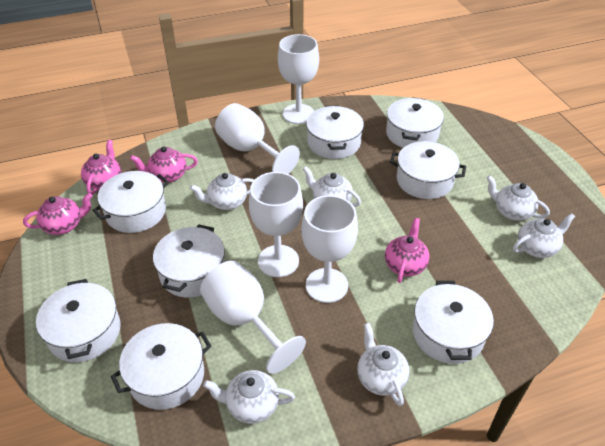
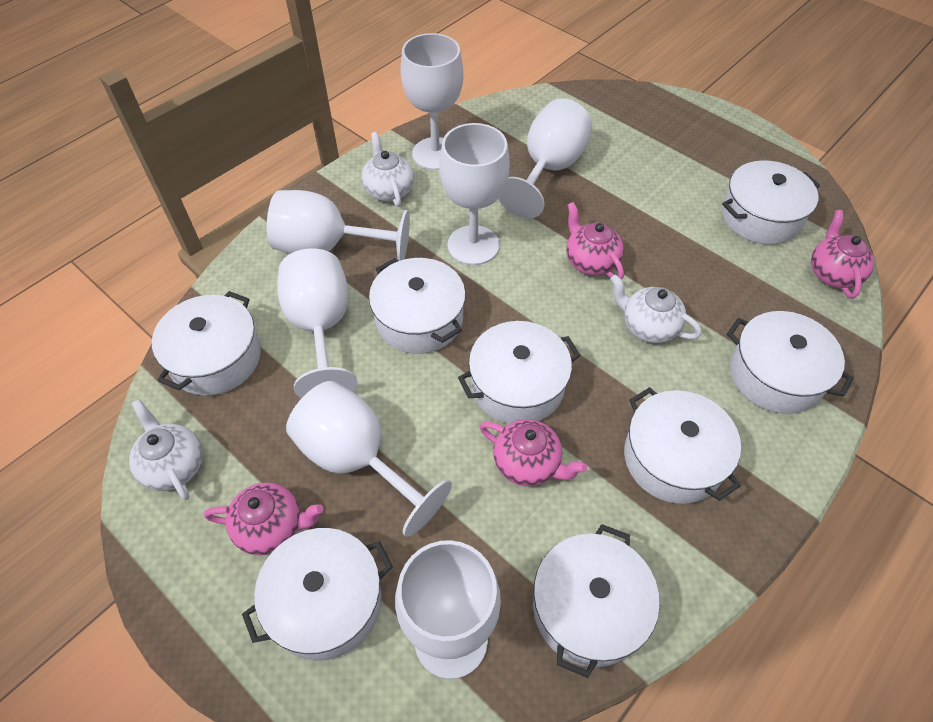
white goblet: [200,261,306,374] [215,103,300,174] [249,172,303,277] [278,34,319,124] [301,195,358,303] = 5 -> [267,190,410,261] [277,248,357,398] [286,381,452,537] [395,540,501,679] [401,33,463,170] [439,123,510,265] [499,98,592,219] = 7
white teapot: [190,173,254,210] [203,370,295,424] [303,166,361,207] [357,323,409,406] [487,175,550,221] [513,213,575,258] = 6 -> [129,399,203,500] [361,132,414,207] [610,275,702,343] = 3

